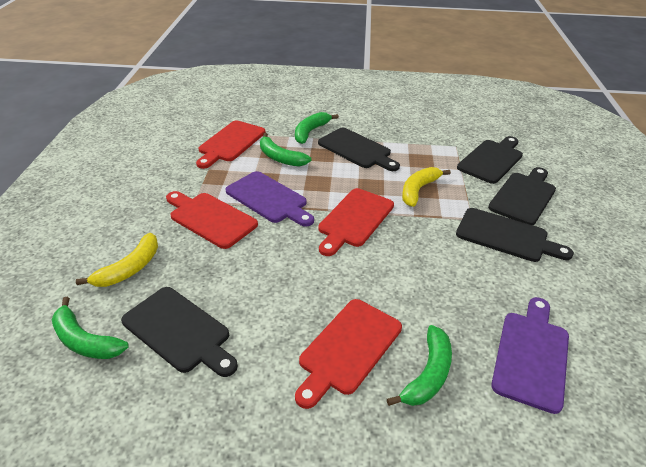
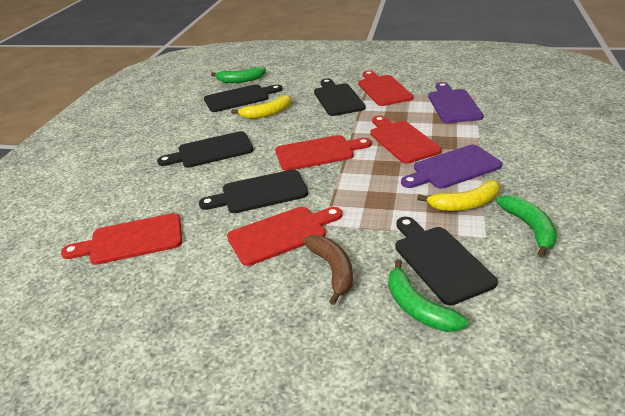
brown banana: none = 0 -> [303,235,353,305] = 1
green banana: [51,297,129,359] [260,133,311,166] [295,112,339,144] [387,325,452,406] = 4 -> [211,67,266,83] [388,259,469,332] [497,195,557,257] = 3
red cutting board: [166,191,258,249] [196,120,266,169] [295,299,402,409] [318,188,394,256] = 4 -> [61,213,182,265] [227,207,342,266] [275,135,371,171] [358,71,413,106] [370,116,441,164] = 5

